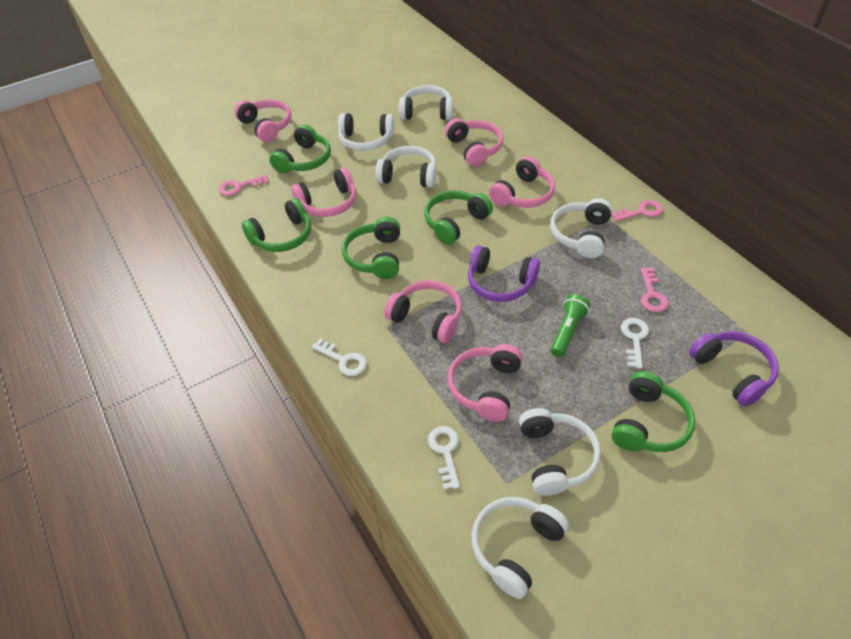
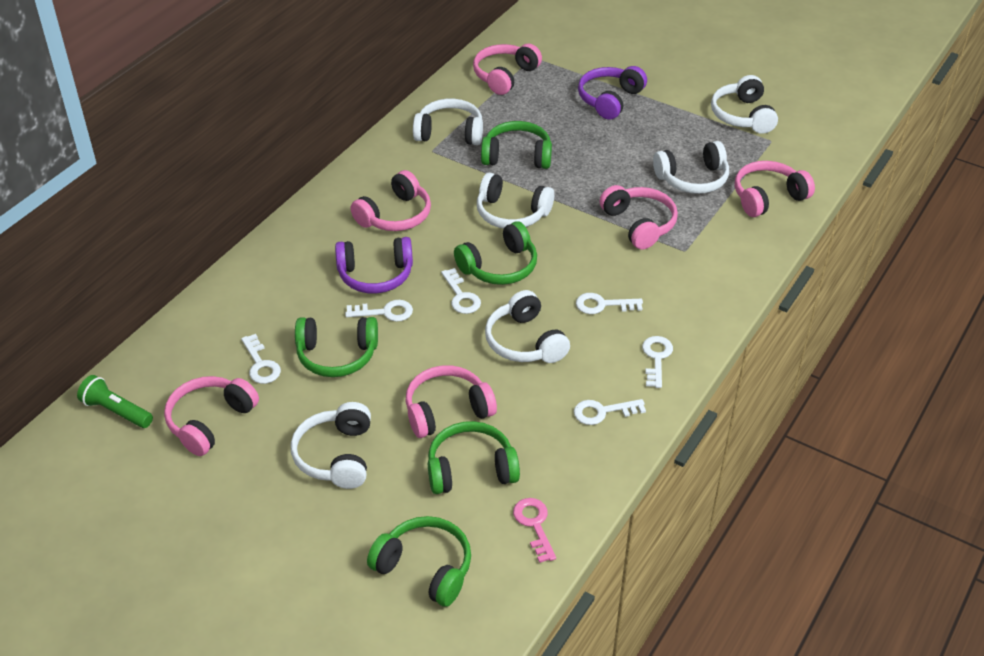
pink key: [219,175,269,196] [611,200,663,221] [641,267,668,312] = 3 -> [513,498,556,563] = 1
white key: [312,338,367,376] [428,426,460,490] [621,318,649,369] = 3 -> [241,334,281,384] [345,300,413,322] [441,268,481,314] [574,399,646,425] [576,293,643,314] [642,336,673,388] = 6

